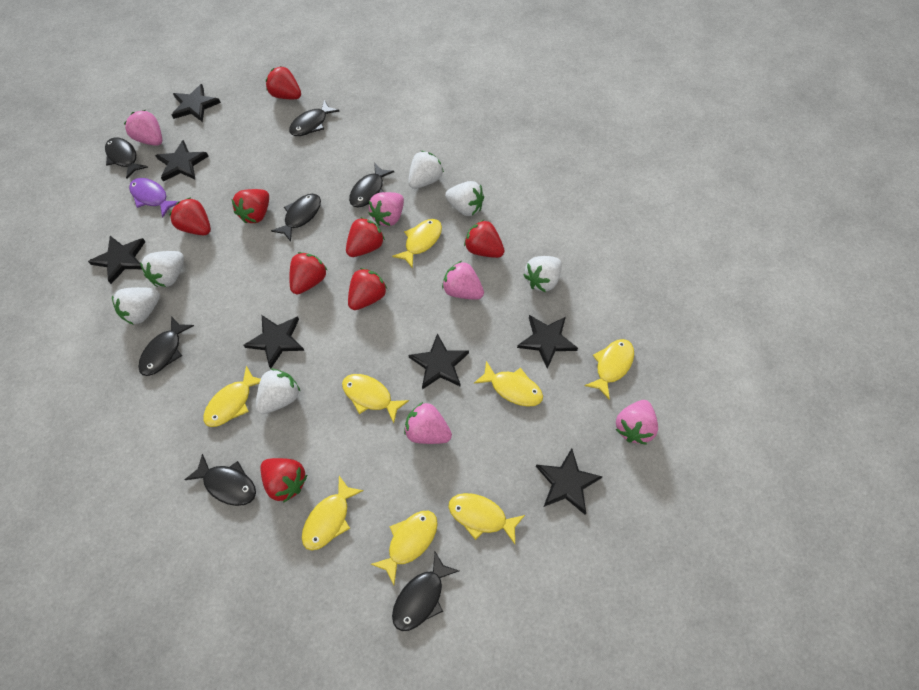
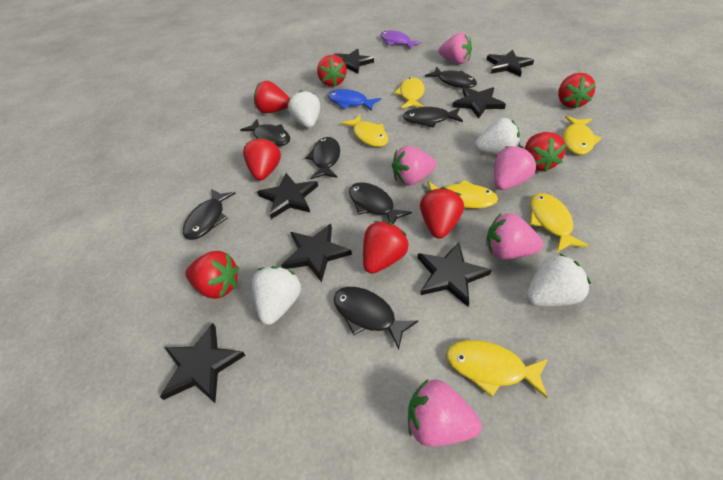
blue fish: none = 0 -> [328,89,381,111] = 1
white strawberry: [112,287,160,325] [140,251,184,287] [256,369,300,414] [408,151,444,189] [445,181,484,216] [523,256,562,292] = 6 -> [251,266,301,325] [288,90,320,128] [475,118,520,155] [526,253,591,306] = 4
yellow fish: [203,366,261,427] [302,476,364,551] [342,374,409,423] [371,511,438,585] [392,219,442,269] [448,493,525,544] [474,361,543,406] [584,339,634,400] = 8 -> [341,114,388,147] [394,77,425,108] [428,180,498,209] [446,340,548,398] [530,193,589,252] [563,116,601,155] = 6

